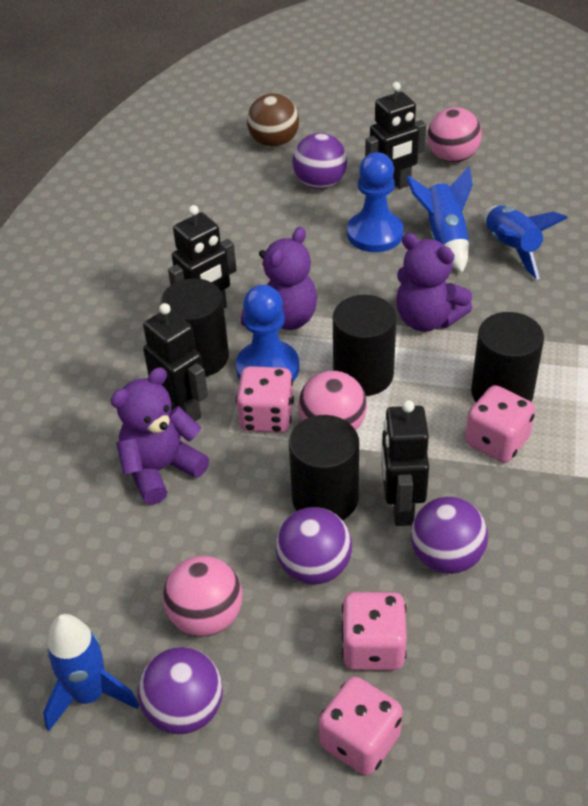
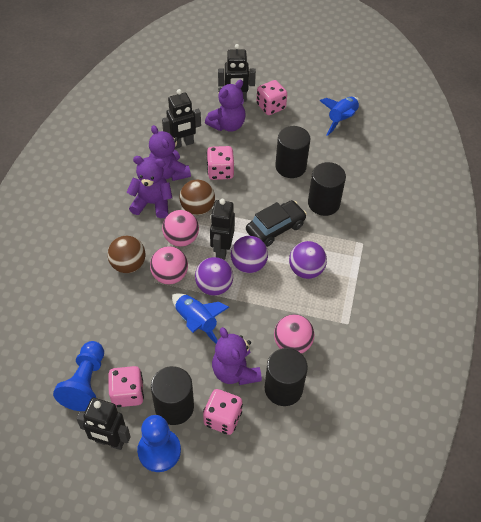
black car: none = 0 -> [246,200,307,247] = 1
blue rocket: [43,614,139,731] [406,166,473,273] [484,206,567,280] = 3 -> [172,293,229,344] [320,97,360,136] = 2
brown ball: [247,93,299,148] = 1 -> [107,236,146,273] [180,180,215,215] = 2
purple ball: [138,647,223,734] [276,507,352,585] [292,133,347,189] [411,497,488,574] = 4 -> [195,257,233,296] [231,236,268,273] [289,241,327,279] = 3
purple teddy bear: [110,367,209,505] [241,227,317,330] [396,233,472,332] = 3 -> [127,156,172,218] [149,125,191,181] [205,80,246,132] [212,327,262,385] = 4

